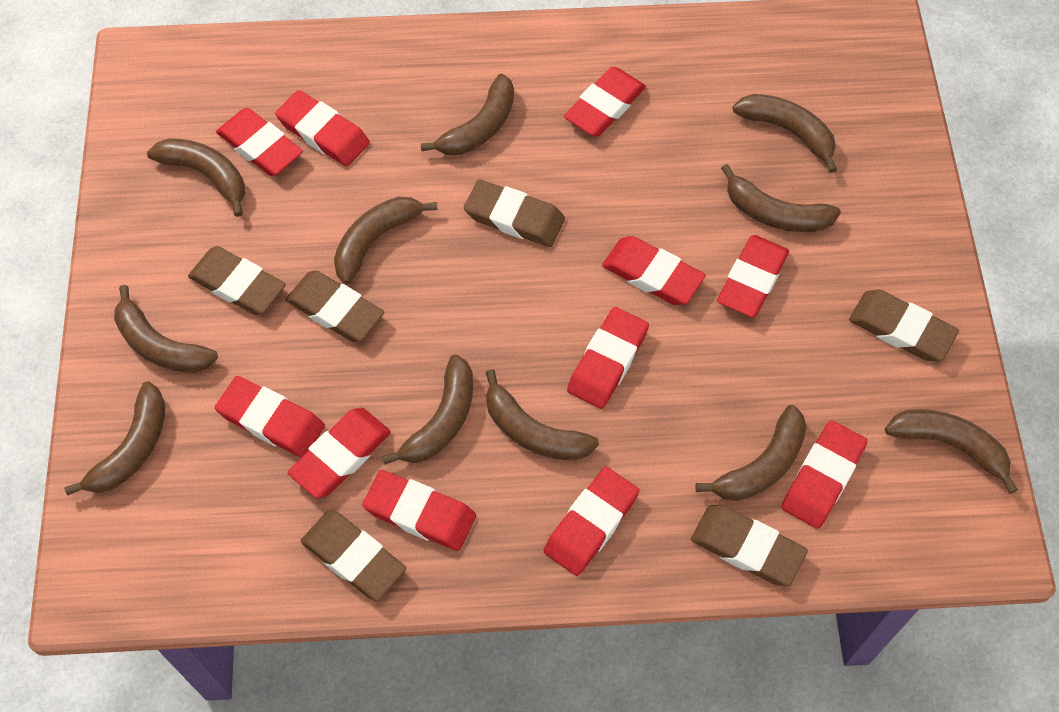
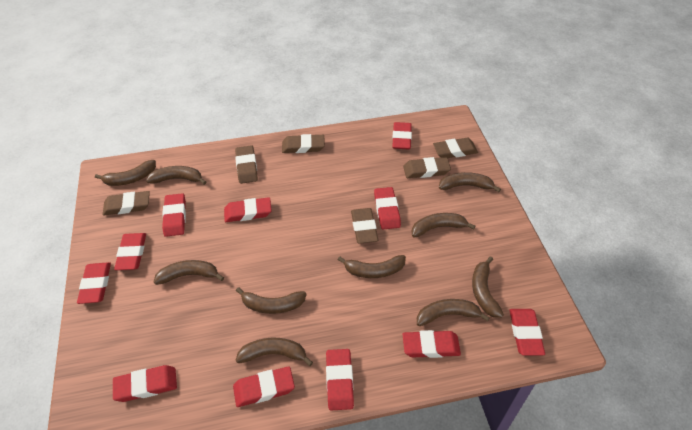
brown banana: [64,381,165,496] [114,285,218,373] [147,138,245,217] [334,197,438,284] [382,355,473,465] [420,73,514,155] [485,369,599,460] [695,405,807,501] [721,164,841,232] [733,94,837,173] [885,409,1018,494] = 11 -> [95,160,156,186] [146,166,206,185] [154,260,224,285] [236,287,307,314] [236,338,313,366] [338,255,406,278] [412,213,475,238] [417,299,490,326] [439,172,501,192] [472,256,504,318] = 10

